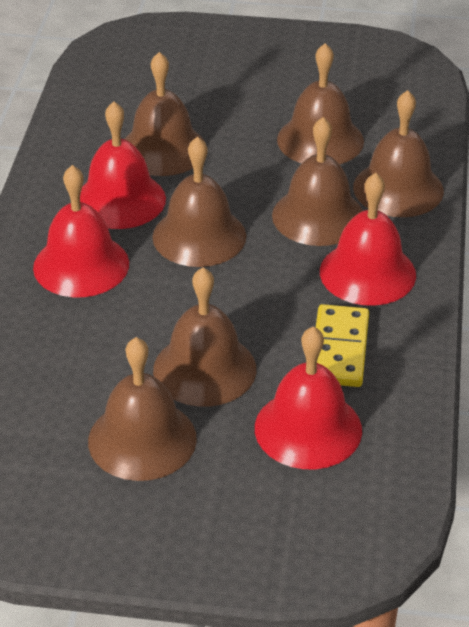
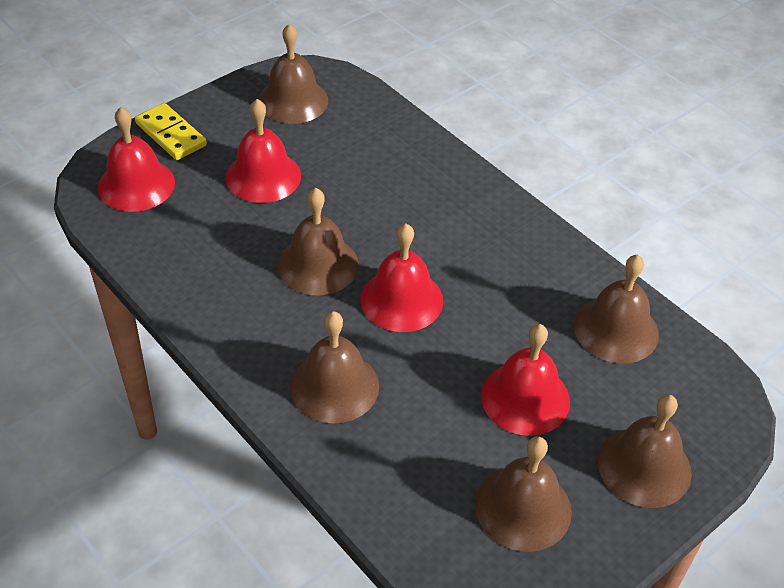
brown bell: [88,337,197,481] [124,52,205,176] [153,136,246,267] [153,267,256,407] [272,117,363,246] [277,43,364,164] [353,90,444,217] = 7 -> [258,24,328,124] [278,188,359,295] [290,311,379,423] [475,436,572,552] [574,255,659,364] [598,394,692,508] = 6

